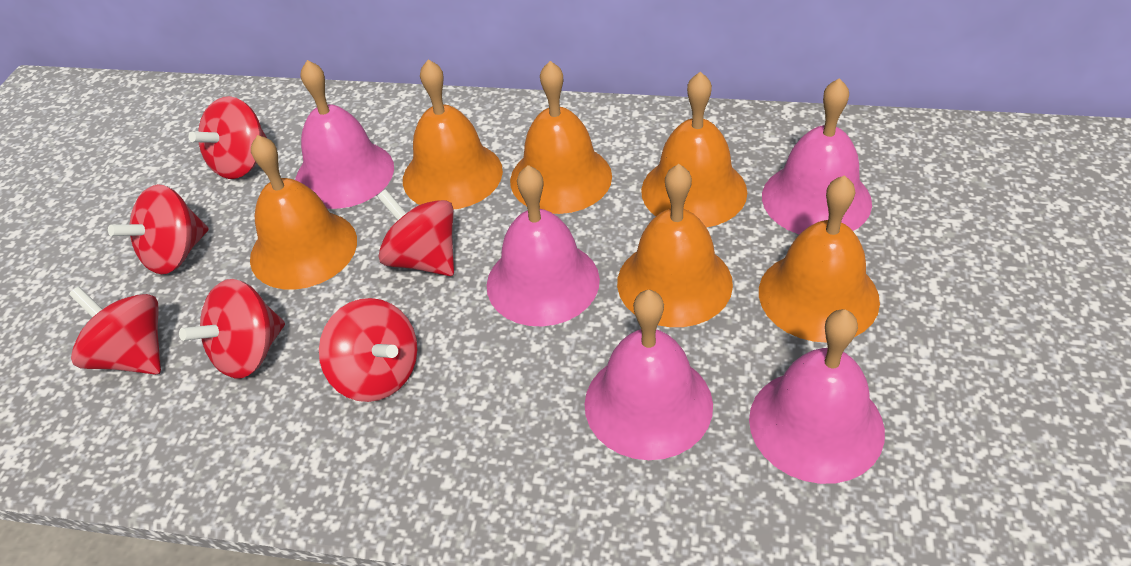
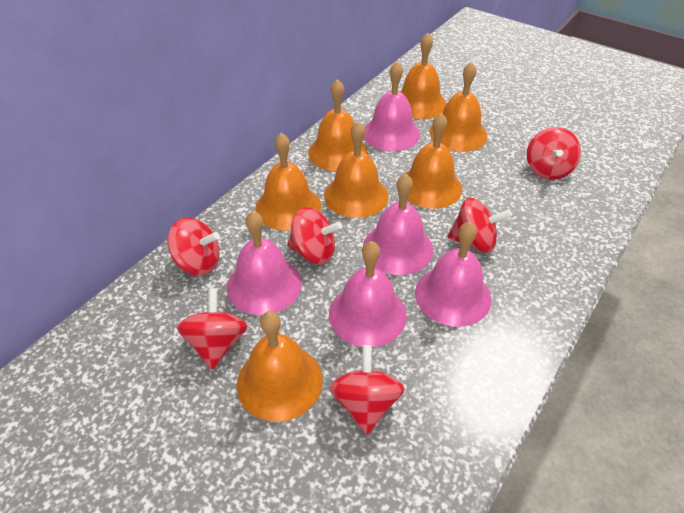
orange bell: [250,135,357,290] [403,59,503,210] [510,61,612,214] [617,164,733,327] [641,72,747,227] [759,175,880,343] = 6 -> [237,311,323,422] [255,133,321,230] [308,79,368,171] [324,121,388,218] [400,33,447,119] [405,113,462,209] [430,62,488,152] = 7

